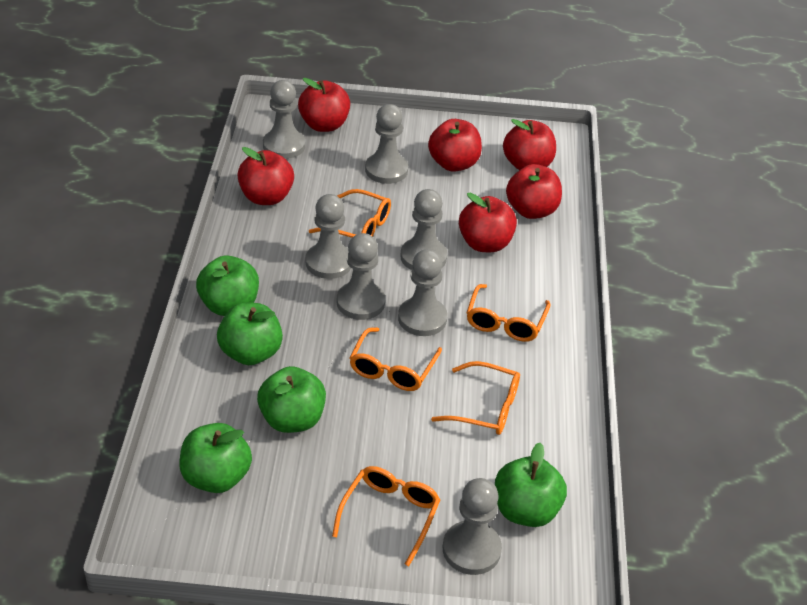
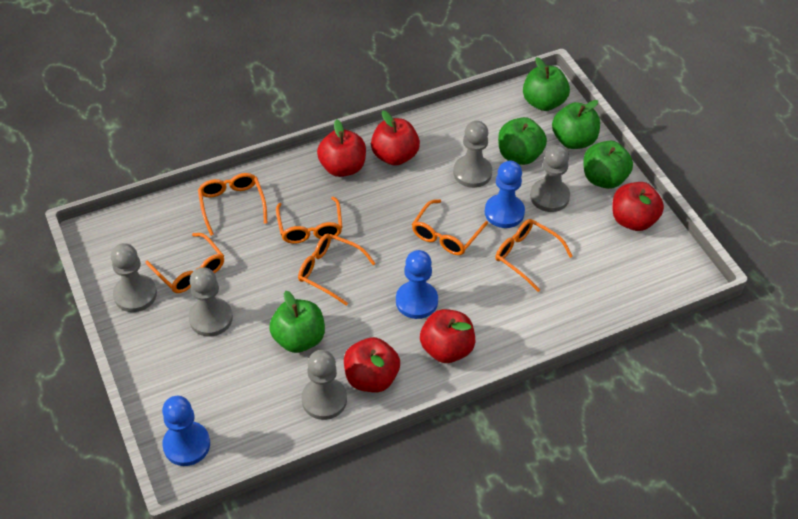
blue pawn: none = 0 -> [162,396,210,466] [396,250,438,319] [485,161,525,228] = 3
grey pawn: [263,80,305,159] [306,194,351,279] [337,233,385,320] [365,104,408,184] [398,249,447,336] [400,189,447,270] [443,478,502,575] = 7 -> [111,243,157,312] [189,267,233,336] [301,350,347,420] [453,121,492,188] [530,145,570,212] = 5
orange glasses: [309,189,391,238] [332,466,440,566] [350,327,442,391] [431,361,520,435] [466,284,551,342] = 5 -> [145,233,224,293] [198,173,267,236] [276,197,343,244] [298,233,376,306] [412,199,488,255] [495,219,573,292] = 6
red apple: [237,147,294,205] [298,78,350,132] [428,119,482,172] [459,193,517,252] [503,119,556,170] [506,164,562,219] = 6 -> [317,119,366,177] [344,337,400,392] [371,111,420,166] [420,309,475,363] [612,182,664,231] = 5

